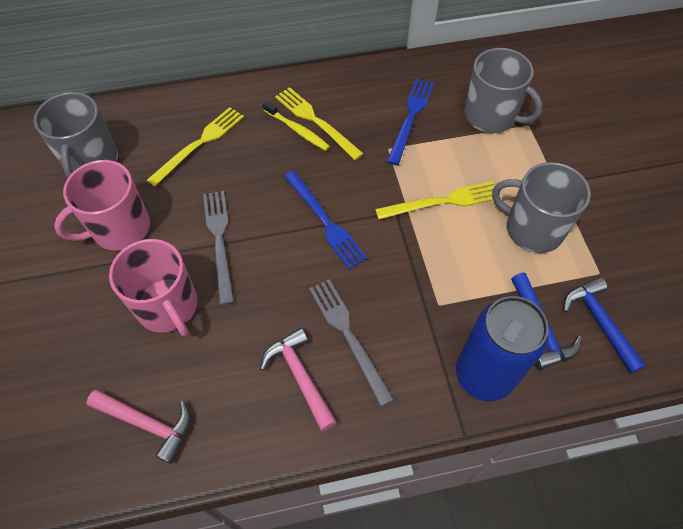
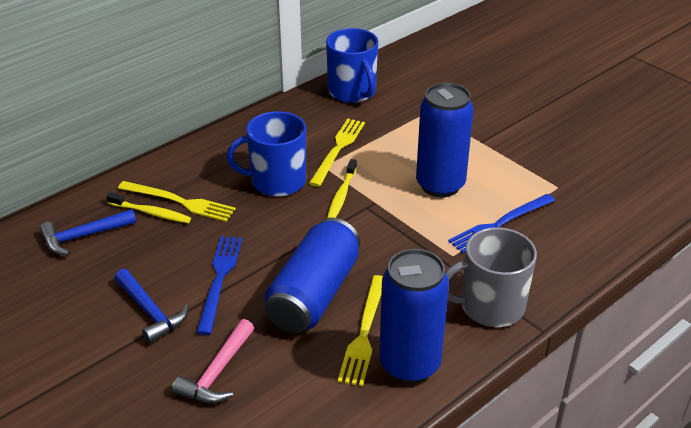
blue can: [456,296,549,401] = 1 -> [264,217,360,333] [379,249,449,383] [416,83,474,197] = 3
blue mug: none = 0 -> [227,111,306,196] [326,28,378,103] = 2
grey fork: [203,191,234,305] [309,279,394,407] = 2 -> none = 0
grey mug: [34,92,118,178] [464,48,543,133] [492,162,591,253] = 3 -> [445,227,537,327] = 1
pink hammer: [86,390,191,464] [260,328,337,431] = 2 -> [172,319,254,403] = 1
pink mug: [54,160,150,251] [109,239,198,337] = 2 -> none = 0
yellow toothbrush: [262,100,330,151] = 1 -> [106,192,191,223] [327,159,357,218] = 2

